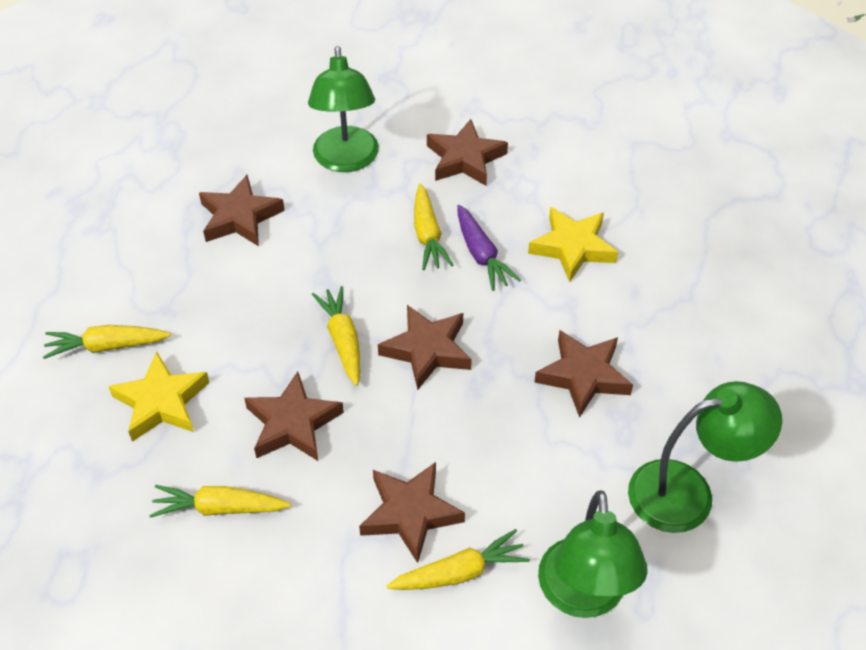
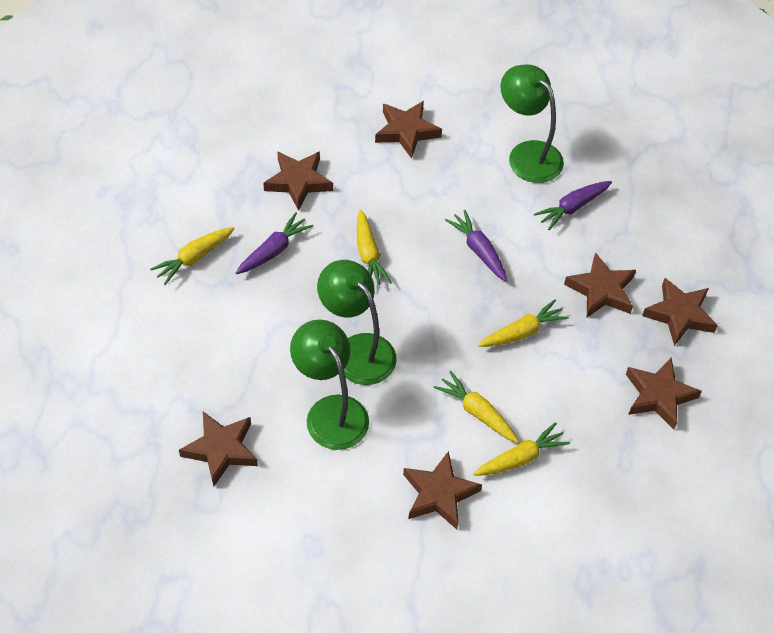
brown star: [199,175,285,246] [244,372,344,461] [359,462,465,563] [378,305,472,390] [427,119,508,186] [534,330,633,418] = 6 -> [179,412,258,487] [263,151,333,211] [375,101,442,159] [403,451,482,529] [564,252,636,318] [626,357,702,429] [642,278,718,346] = 7
purple carrot: [457,205,521,291] = 1 -> [236,212,313,274] [445,210,507,281] [534,181,612,230] = 3
yellow star: [108,352,210,442] [528,207,618,282] = 2 -> none = 0

